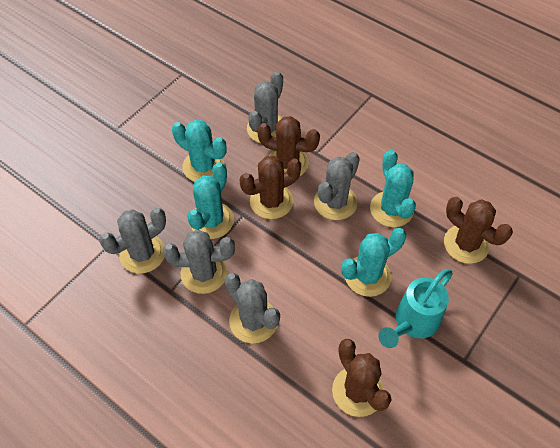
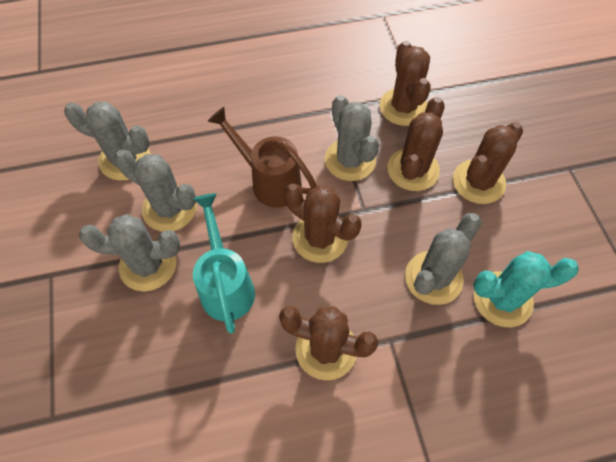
brown cactus: [240,156,301,219] [257,116,320,177] [332,339,392,417] [444,197,513,264] = 4 -> [279,306,378,381] [284,184,361,263] [380,41,431,126] [387,97,445,191] [453,122,523,204] = 5
brown watering can: none = 0 -> [208,107,317,208] = 1
turquoise cactus: [172,120,227,182] [187,162,234,239] [342,228,406,297] [370,150,416,227] = 4 -> [473,251,579,327] = 1

